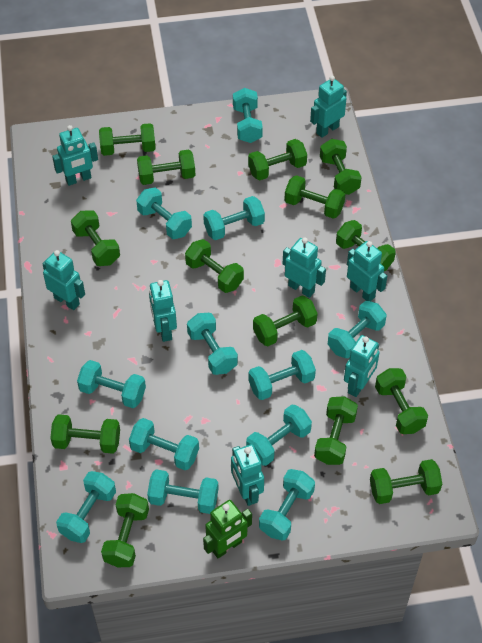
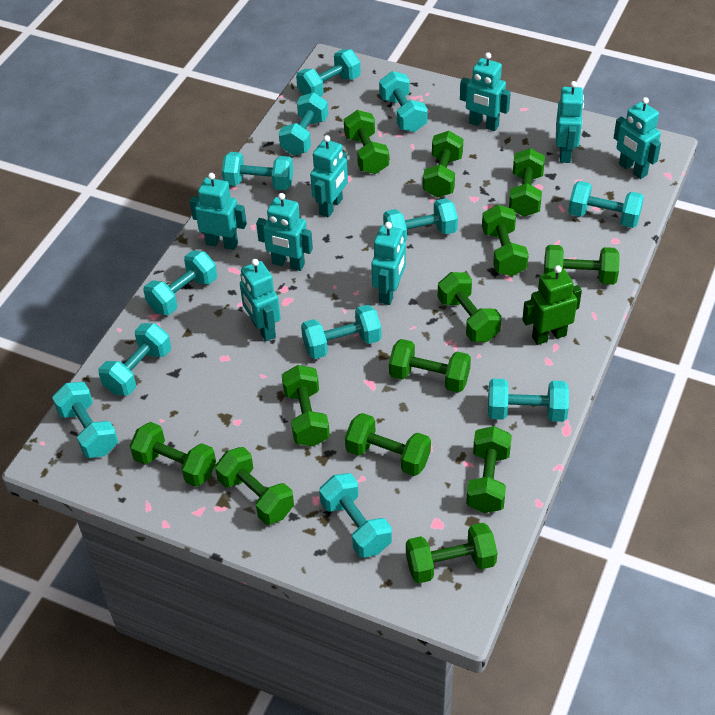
green dumbbell: [50,414,120,454] [71,210,120,266] [99,123,156,156] [101,493,149,567] [137,150,195,185] [185,239,244,293] [248,139,307,180] [253,295,318,346] [284,175,345,219] [314,396,358,465] [320,139,362,195] [336,220,396,271] [370,459,442,504] [375,368,428,434] = 14 -> [130,422,216,487] [215,447,294,525] [282,365,330,446] [344,110,389,174] [345,413,431,476] [389,339,471,393] [406,523,497,584] [423,131,463,198] [438,272,502,342] [466,426,512,513] [482,205,529,276] [509,148,545,217] [544,245,620,285] = 13

